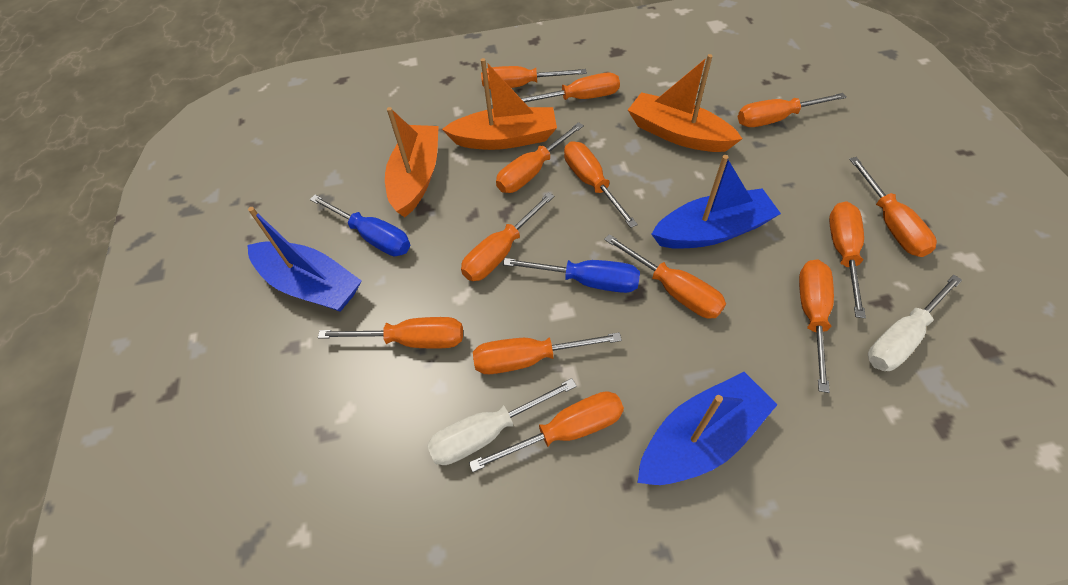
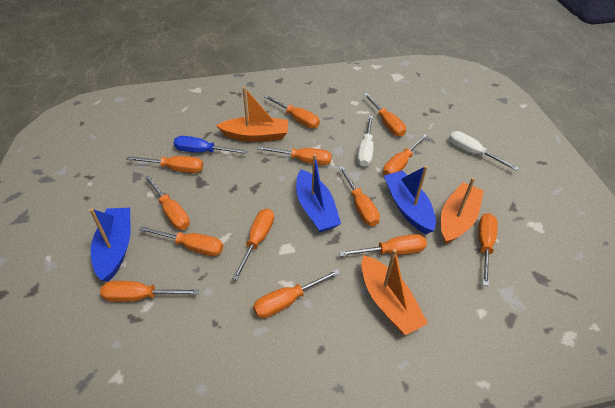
blue screwdriver: [310,195,411,256] [503,258,640,293] = 2 -> [174,136,248,154] = 1

